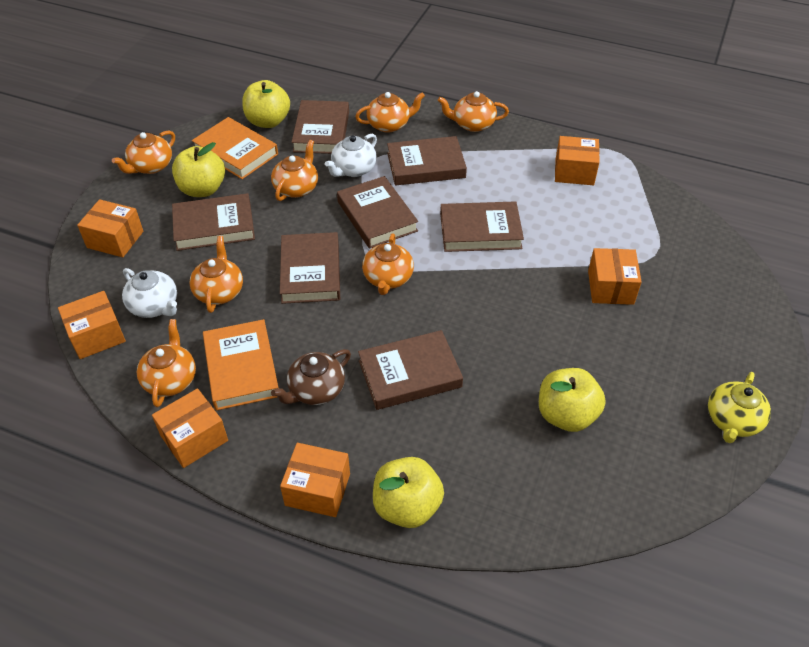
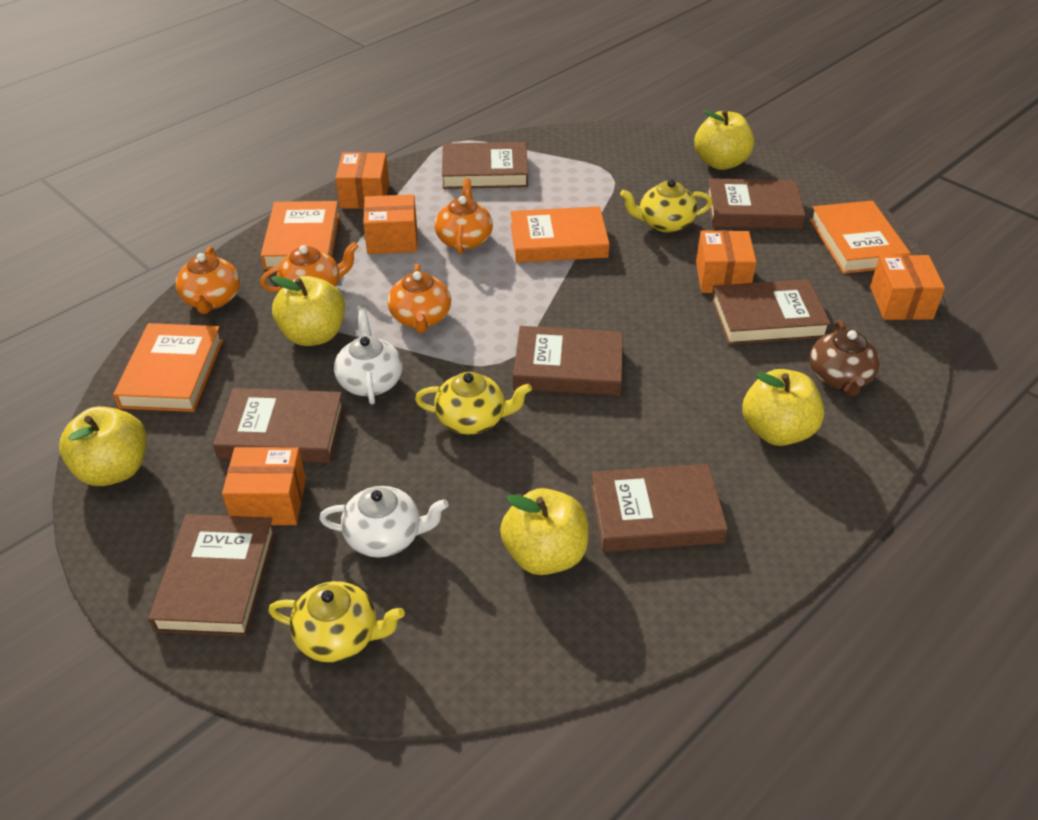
orange book: [192,117,278,179] [203,319,278,411] = 2 -> [113,323,223,412] [261,201,340,269] [510,206,610,263] [810,201,911,274] = 4
orange box: [58,291,126,359] [77,199,143,257] [152,388,228,468] [280,443,350,517] [555,136,600,185] [588,248,642,305] = 6 -> [222,447,306,525] [336,152,389,209] [363,194,417,254] [696,230,756,293] [870,255,945,320] = 5
orange teapot: [112,131,175,174] [137,319,196,407] [189,236,243,313] [271,140,318,201] [355,92,425,133] [362,233,414,295] [438,91,509,132] = 7 -> [176,246,240,314] [260,242,359,292] [387,264,451,333] [435,178,493,254] = 4
yellow apple: [172,142,225,197] [242,80,290,128] [373,457,444,528] [539,368,606,432] = 4 -> [59,406,147,486] [271,276,345,346] [500,488,589,575] [694,110,754,170] [742,369,824,446] = 5
yellow teapot: [708,372,771,443] = 1 -> [268,581,405,662] [415,372,532,434] [620,179,712,233] = 3

